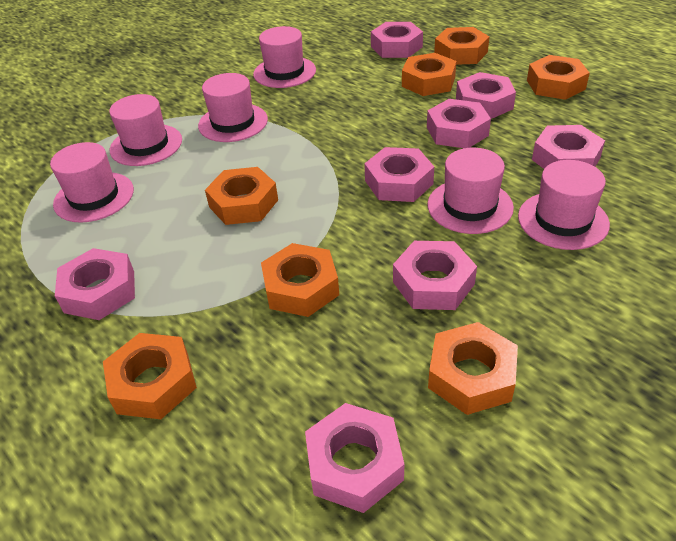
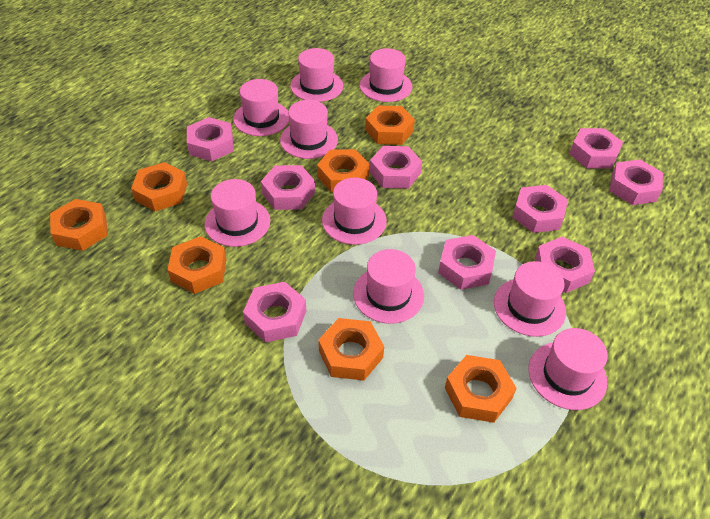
pink hat: [50,142,134,223] [109,94,182,166] [198,73,268,142] [253,26,316,88] [427,148,514,234] [518,160,610,250] = 6 -> [205,179,270,247] [233,79,289,136] [280,100,338,159] [290,48,343,102] [322,178,387,245] [353,249,424,324] [360,48,412,102] [494,261,566,337] [529,328,608,410] = 9
pink nut: [55,248,135,320] [305,403,404,513] [364,147,434,202] [371,22,423,58] [393,241,477,310] [427,99,491,148] [456,72,516,119] [532,125,605,169] = 8 -> [187,117,234,161] [243,282,306,343] [261,165,315,210] [370,146,422,189] [438,235,496,290] [513,185,568,233] [535,237,595,293] [569,128,623,169] [610,159,663,205] = 9

